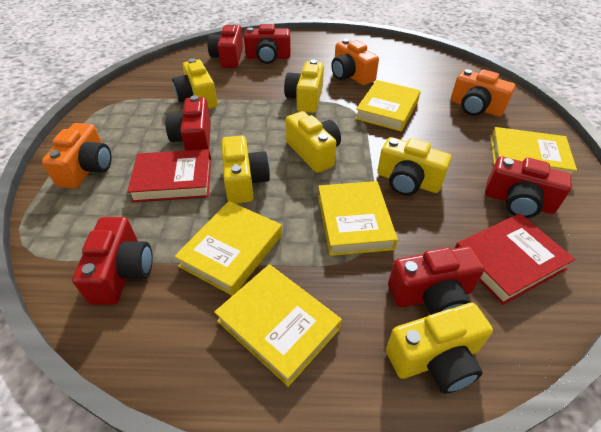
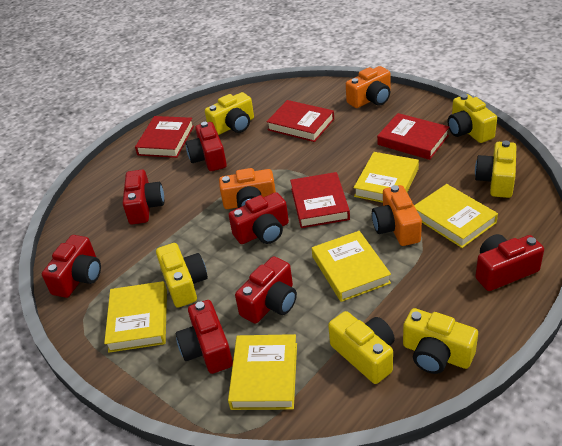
red book: [127,149,211,203] [454,214,575,305] = 2 -> [135,116,194,158] [266,100,334,142] [290,172,350,228] [377,113,449,160] = 4
red camera: [72,217,153,305] [165,95,211,151] [207,23,243,68] [244,24,291,64] [388,246,485,315] [485,157,571,218] = 6 -> [42,235,101,298] [123,169,164,225] [176,300,233,374] [186,122,227,171] [229,192,289,244] [235,256,297,324] [475,234,544,291] = 7

